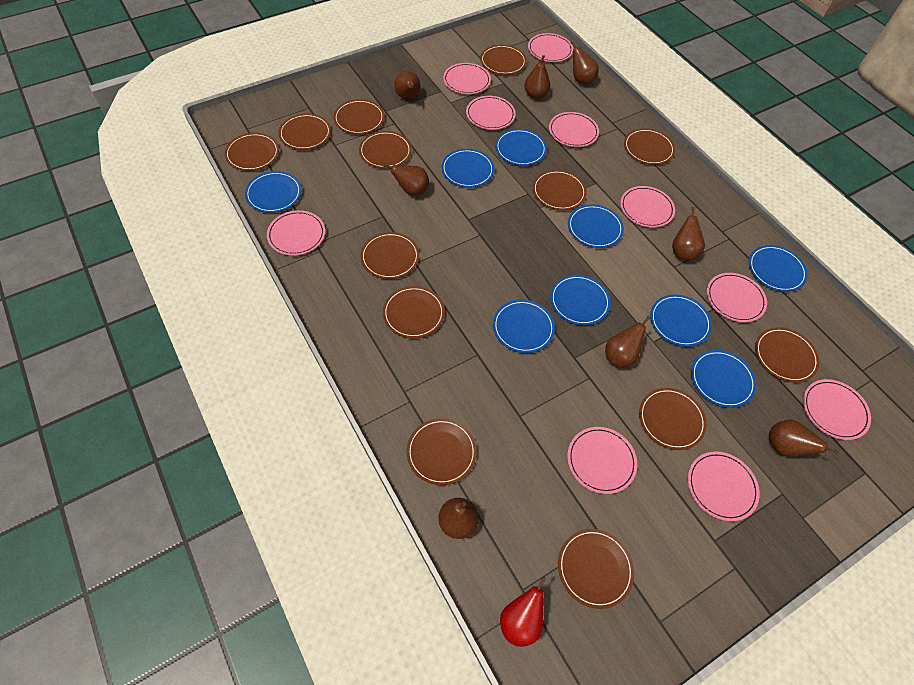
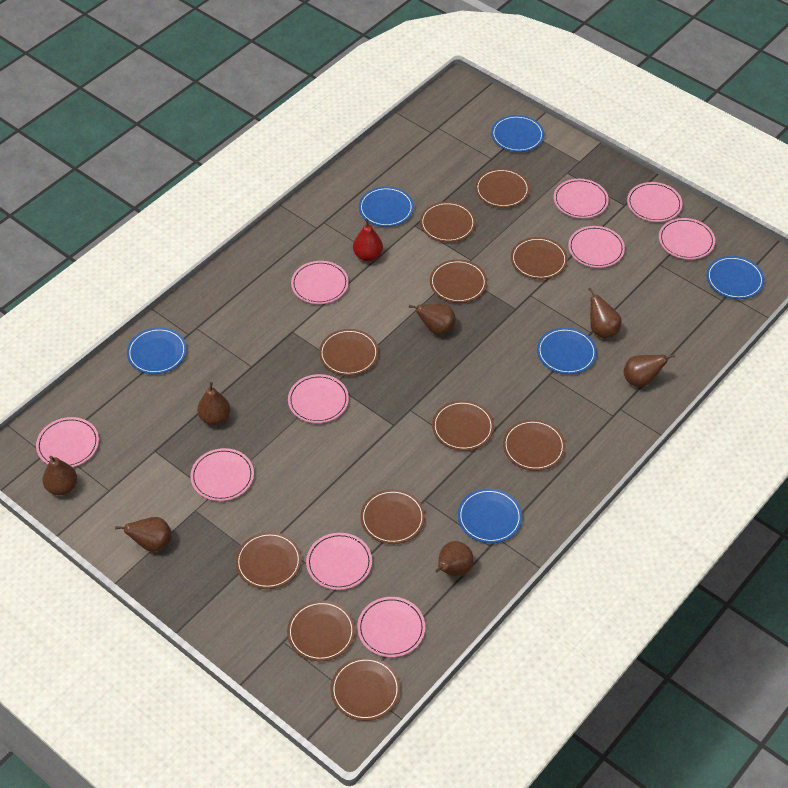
blue plate: [245,171,302,213] [441,149,494,188] [493,300,555,353] [495,129,547,166] [550,275,611,325] [568,204,624,248] [650,294,712,347] [691,350,756,408] [749,245,808,292] = 9 -> [127,327,187,374] [359,187,414,227] [458,488,522,543] [491,115,544,152] [537,328,597,374] [706,256,765,299] = 6
brown pear: [384,164,429,196] [394,71,421,99] [438,498,479,539] [524,55,550,99] [571,41,599,85] [605,316,650,368] [672,207,705,260] [769,419,839,456] = 8 -> [43,456,77,495] [115,517,172,552] [197,382,230,425] [409,304,456,335] [435,541,473,577] [589,287,622,339] [623,354,675,387] = 7
brown plate: [225,133,279,171] [279,114,331,150] [334,99,384,134] [359,131,412,169] [360,232,419,279] [383,286,445,338] [407,418,477,485] [480,45,527,75] [533,170,587,210] [558,529,634,609] [624,128,675,165] [639,388,707,450] [755,327,819,383] = 13 -> [235,532,302,589] [287,600,355,661] [319,329,379,376] [331,657,400,721] [360,489,425,544] [420,201,476,242] [430,259,487,303] [432,400,494,451] [475,168,530,208] [503,419,566,471] [511,237,568,279] = 11

